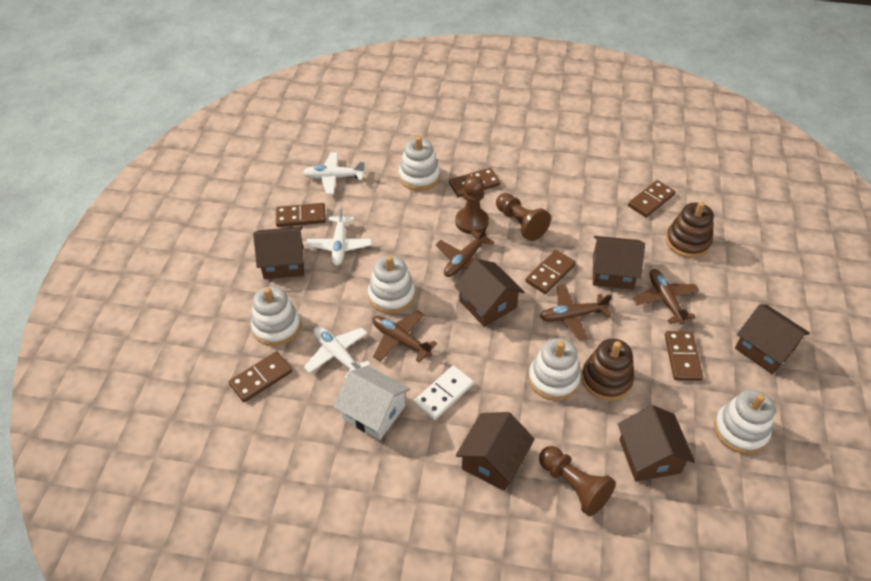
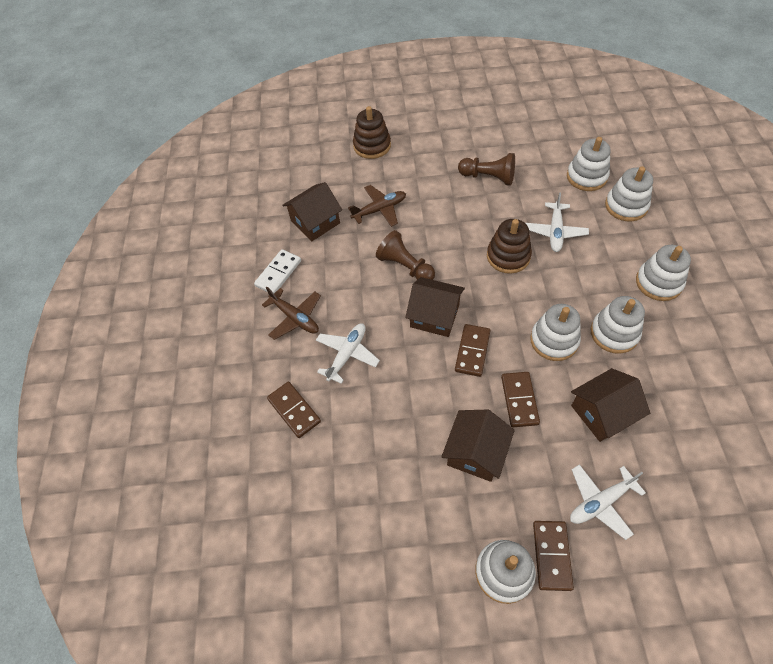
brown domino: [229,351,292,402] [276,203,326,227] [449,168,500,197] [525,250,576,294] [628,180,676,217] [665,331,703,381] = 6 -> [267,382,321,438] [455,324,491,377] [501,372,540,427] [533,521,574,591] = 4
brown house: [253,226,304,279] [454,259,525,327] [456,412,535,491] [593,236,645,290] [618,405,695,482] [735,304,810,374] = 6 -> [282,182,342,242] [405,277,465,337] [441,410,515,482] [571,368,650,442] = 4
brown pawn: [455,176,489,234] [496,193,551,241] [539,446,616,516] = 3 -> [376,230,435,280] [458,153,515,186] = 2
brown plane: [372,311,437,363] [435,225,494,277] [540,285,612,341] [633,269,700,324] = 4 -> [262,287,321,340] [348,185,406,227] = 2
white house: [334,366,410,440] = 1 -> none = 0
white stacking toy: [251,286,301,346] [368,255,415,314] [398,136,440,191] [528,338,581,401] [714,390,775,454] = 5 -> [475,540,536,604] [530,304,581,361] [567,137,611,191] [590,296,645,354] [605,167,653,221] [636,245,691,301] = 6

